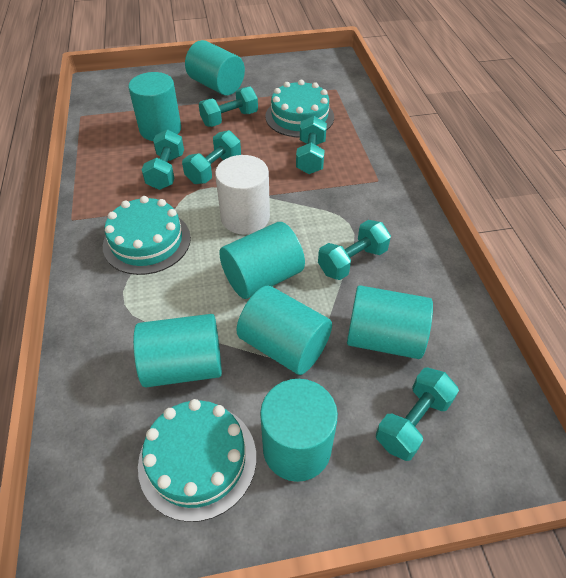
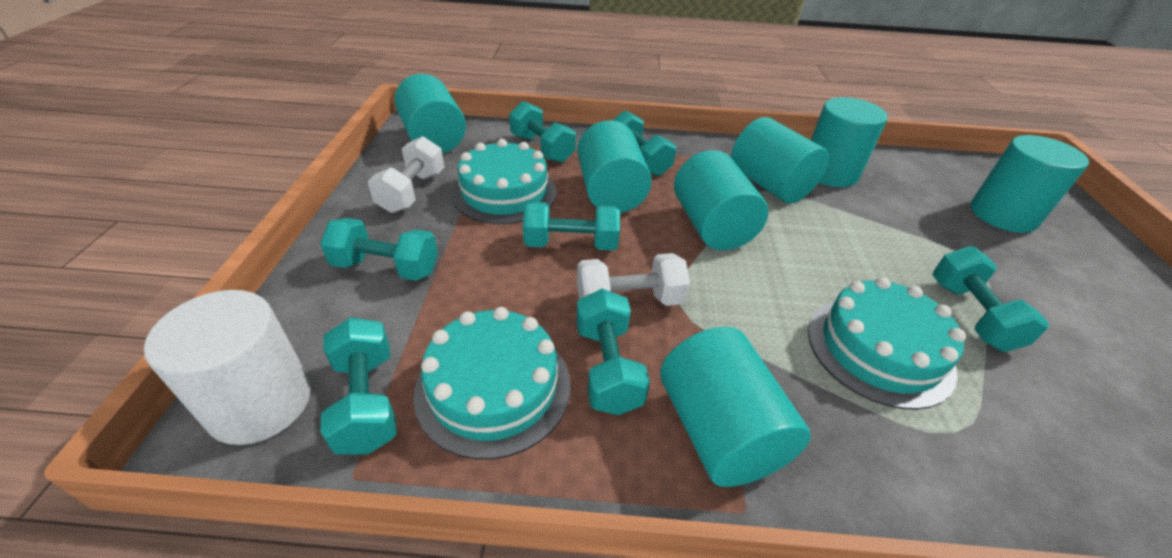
turquoise dumbbell: [142,129,184,190] [182,130,241,184] [199,86,258,127] [296,116,327,174] [318,220,391,280] [376,368,459,461] = 6 -> [320,218,438,281] [320,317,397,454] [509,101,576,163] [523,202,620,251] [576,289,650,415] [612,111,676,176] [932,246,1049,352] = 7
white dumbbell: none = 0 -> [368,136,444,213] [577,253,690,306] = 2

